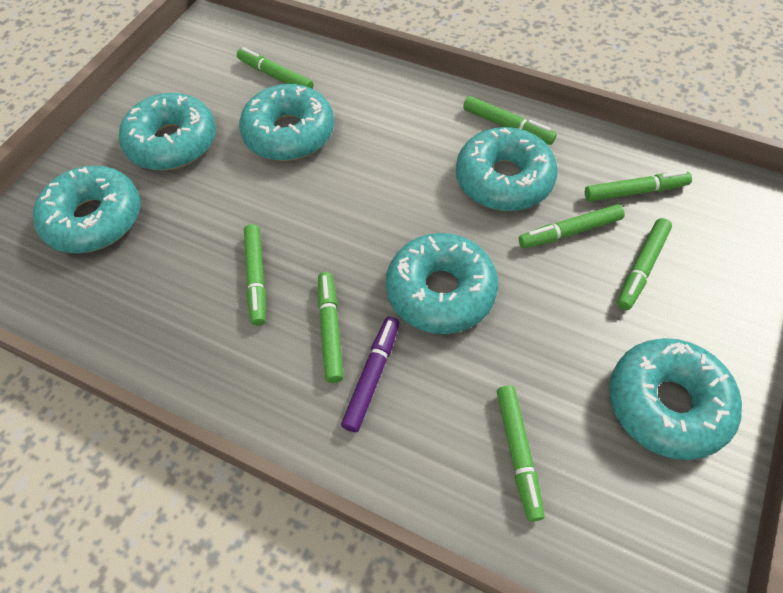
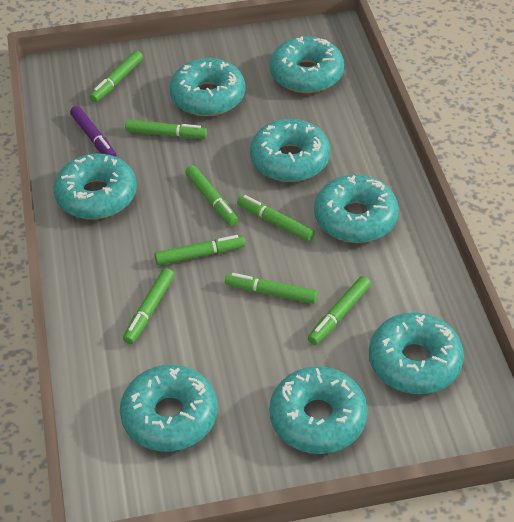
turquoise donut: [33,166,140,253] [119,93,216,171] [239,84,334,161] [386,233,498,334] [456,127,558,211] [609,338,742,460] = 6 -> [53,154,137,219] [120,365,217,452] [169,58,245,116] [250,119,330,182] [269,366,368,454] [270,36,344,93] [314,175,399,243] [369,313,464,394] = 8

